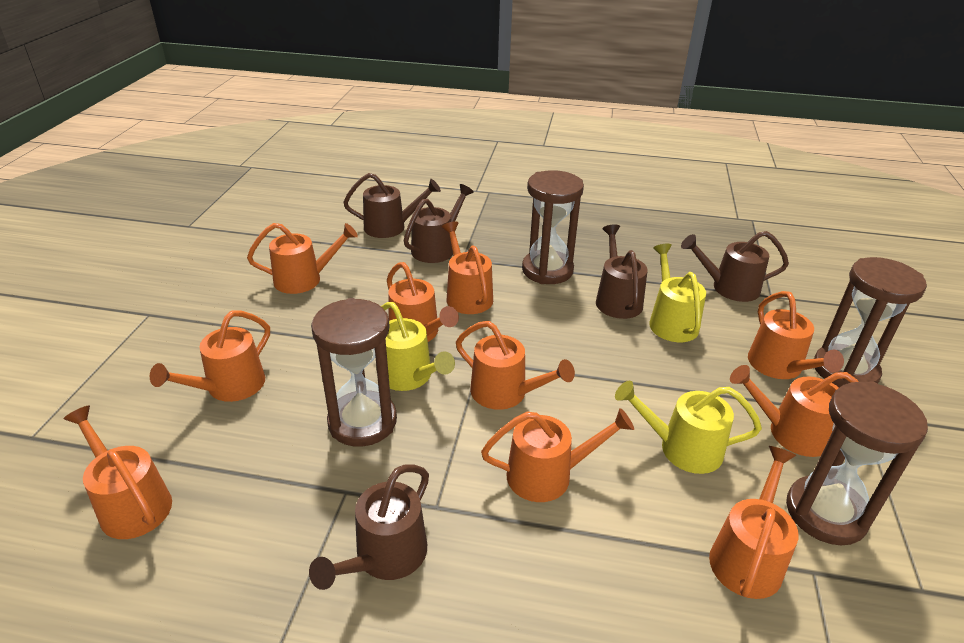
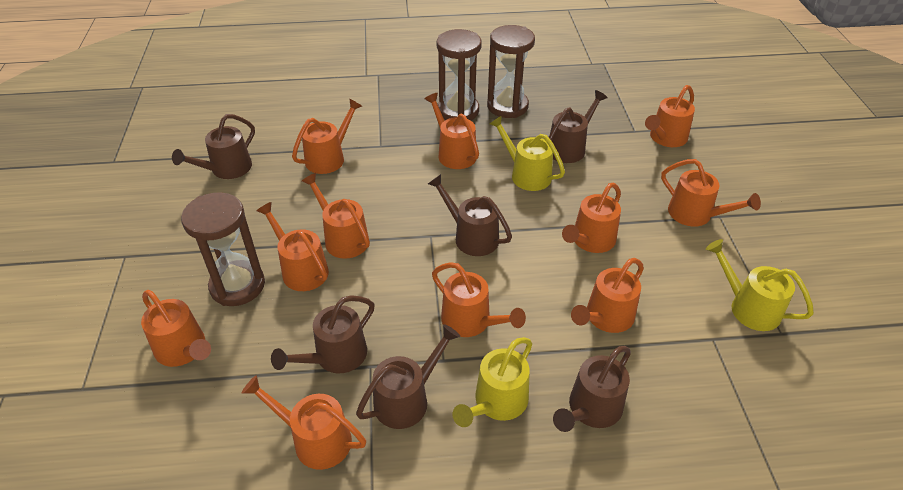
brown hourglass: [311,298,397,447] [522,170,584,284] [786,382,928,545] [814,257,927,388] = 4 -> [181,192,265,306] [437,29,482,120] [487,25,535,118] = 3
brown watering can: [309,464,429,590] [343,173,441,238] [404,184,474,263] [596,224,648,319] [681,231,789,302] = 5 -> [172,114,255,179] [271,295,375,373] [356,324,460,429] [428,174,512,256] [549,90,608,163] [553,346,631,432] = 6
orange watering can: [63,405,172,539] [150,310,270,402] [247,223,358,294] [387,262,459,342] [442,221,493,314] [456,321,575,410] [481,408,634,502] [709,446,799,599] [730,365,859,457] [748,291,844,379] = 10 -> [141,290,211,367] [242,375,366,470] [256,202,329,291] [292,99,362,174] [302,173,370,259] [425,93,479,169] [432,262,526,337] [562,183,621,253] [571,258,644,333] [645,85,695,147] [661,159,761,227] = 11

